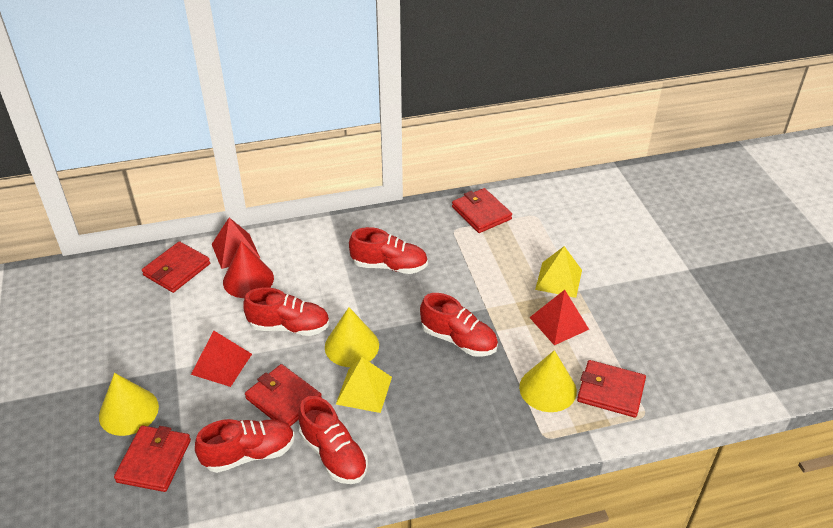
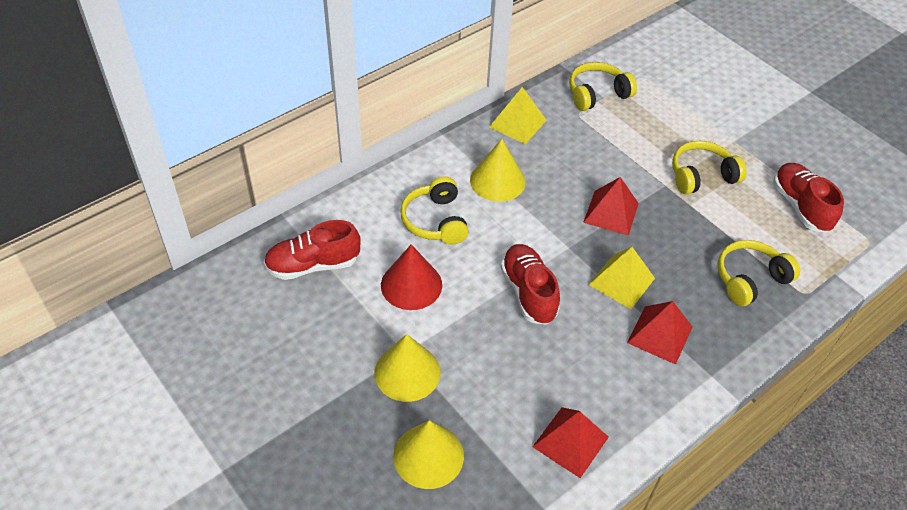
red shoe: [195,419,295,473] [243,287,330,336] [298,396,368,484] [349,227,428,274] [420,293,498,357] = 5 -> [264,220,361,280] [501,244,560,325] [773,163,844,232] = 3
red wallet: [114,426,191,492] [142,241,210,293] [245,364,322,426] [452,188,512,233] [577,360,646,418] = 5 -> none = 0
yellow headphones: none = 0 -> [400,177,469,245] [569,62,637,111] [672,141,747,194] [717,240,800,306] = 4

